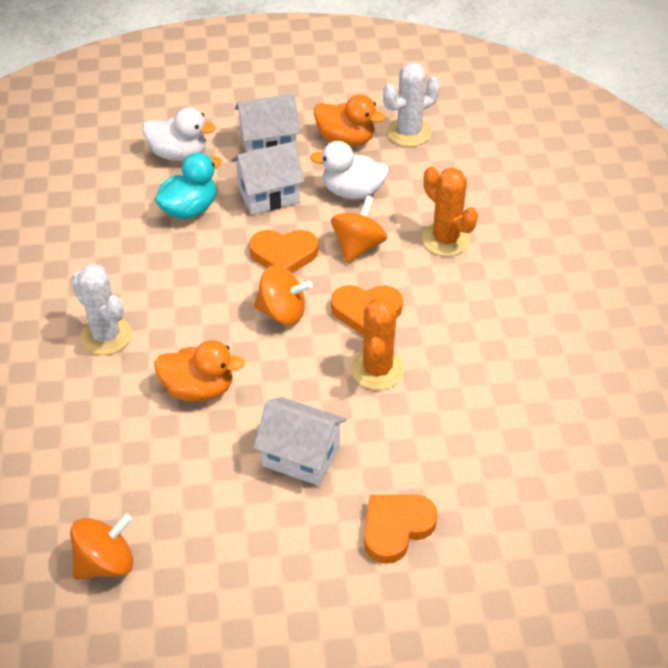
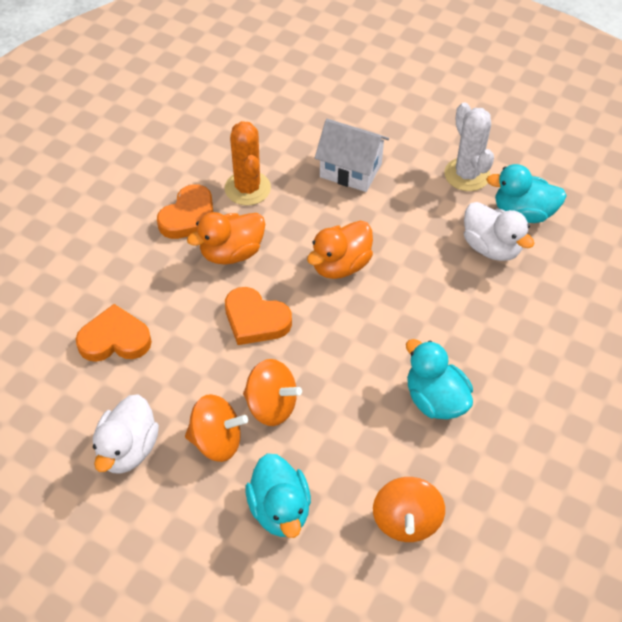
orange cactus: [351,298,404,390] [422,167,478,256] = 2 -> [225,121,271,205] = 1
turquoise duck: [155,153,222,219] = 1 -> [246,453,311,538] [406,339,473,419] [486,164,567,223] = 3
white cactus: [71,263,132,355] [383,62,440,147] = 2 -> [444,102,494,191] = 1
white house: [231,141,305,215] [235,94,300,153] [253,397,347,486] = 3 -> [315,119,389,192] = 1

